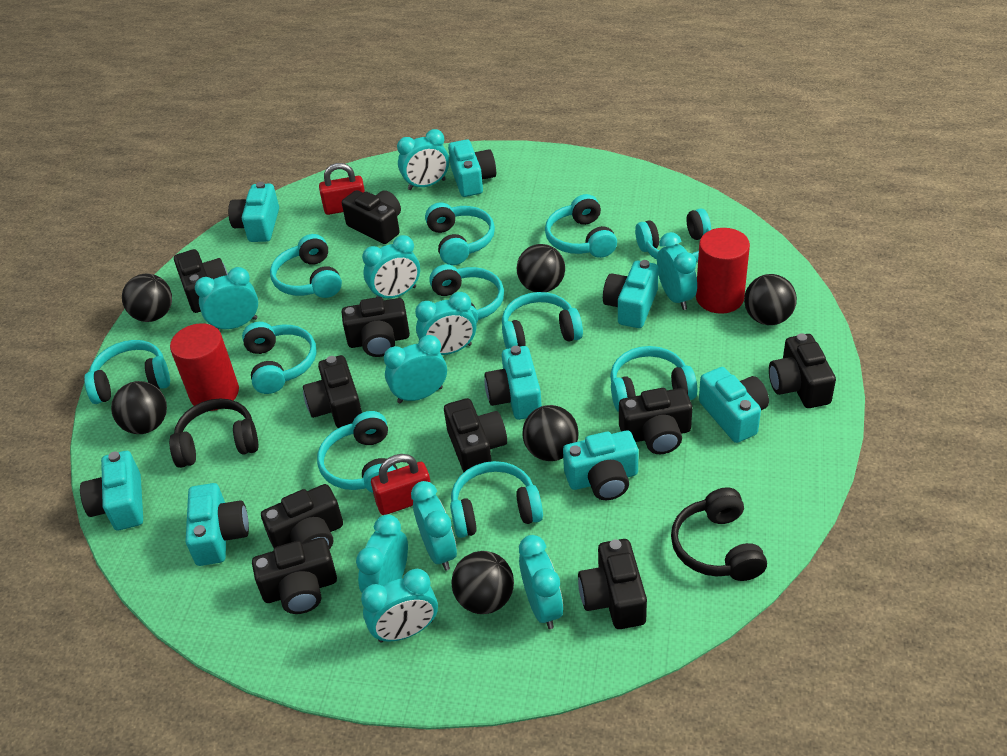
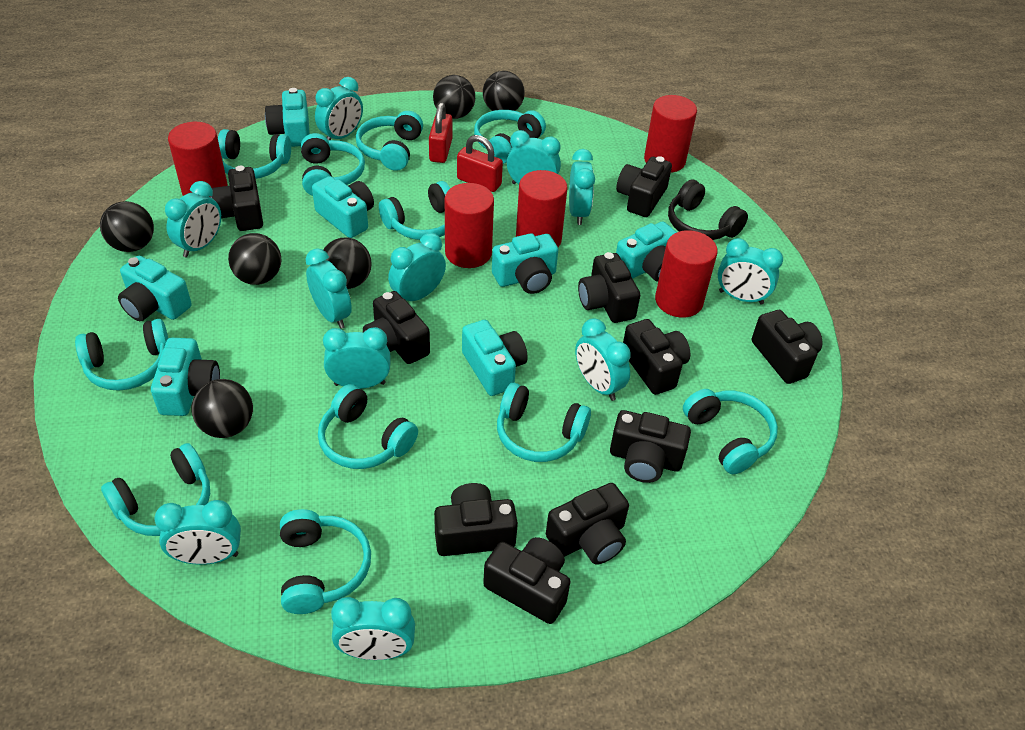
black headphones: [169,399,258,468] [671,487,767,581] = 2 -> [668,180,748,240] = 1
red cylinder: [170,323,239,411] [696,228,750,314] = 2 -> [168,122,228,198] [445,183,494,268] [516,170,567,247] [644,95,697,173] [655,230,718,318] = 5
turquoise camera: [80,451,143,530] [186,483,249,566] [228,182,279,242] [448,140,496,197] [485,346,542,420] [563,430,639,500] [603,260,659,328] [699,367,769,443] = 8 -> [118,256,192,321] [151,338,220,416] [265,88,310,147] [312,176,374,238] [462,320,528,396] [492,233,558,294] [616,222,677,282] = 7
turquoise clock: [195,267,258,330] [356,514,408,593] [361,569,438,643] [362,235,420,298] [384,335,447,403] [397,129,449,190] [411,481,457,571] [415,292,476,355] [519,535,563,629] [657,232,697,310] = 10 -> [154,500,241,565] [165,181,221,257] [305,248,352,329] [315,77,363,140] [323,327,391,389] [331,597,415,660] [388,233,446,301] [507,130,561,184] [569,149,595,225] [575,318,631,401] [717,238,783,305] = 11

